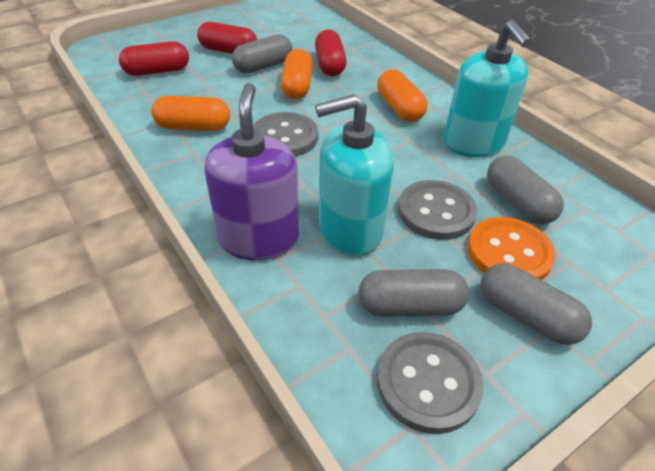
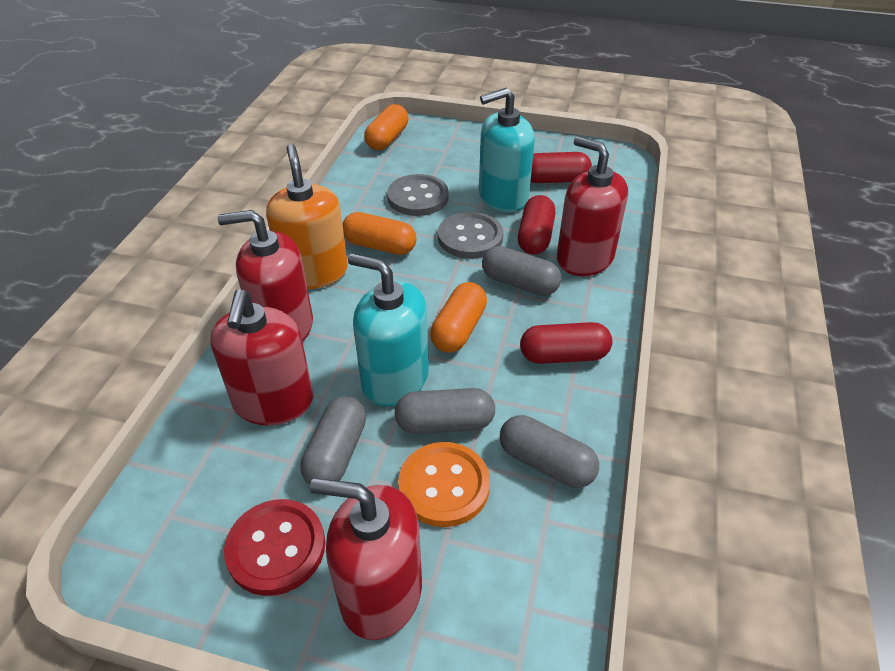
grey button: [253,112,318,156] [377,332,484,434] [398,180,477,240] = 3 -> [387,174,449,216] [438,212,503,259] = 2
orange soap dispenser: none = 0 -> [266,144,348,289] = 1
purple soap dispenser: [205,83,299,260] = 1 -> none = 0
red button: none = 0 -> [224,499,325,596] = 1
red soap dispenser: none = 0 -> [210,289,313,425] [217,210,313,342] [310,478,422,640] [557,136,628,276] = 4

